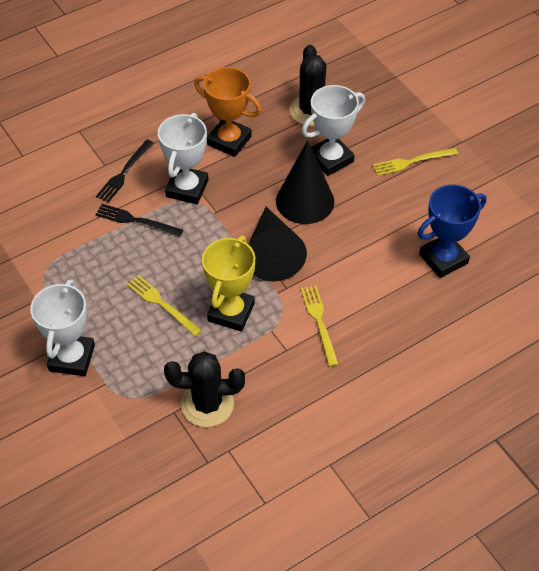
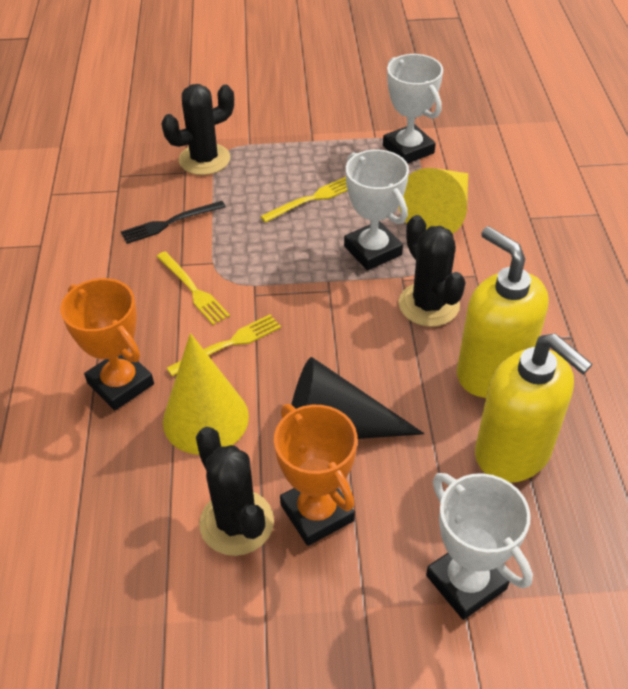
black cactus: [164,351,245,427] [290,45,327,126] = 2 -> [161,84,234,175] [196,427,274,556] [399,215,466,327] = 3
black cone: [248,207,307,282] [276,140,334,224] = 2 -> [291,357,425,439] = 1
black fork: [95,204,183,237] [96,140,153,203] = 2 -> [121,201,226,244] = 1
blue trophy: [418,185,486,278] = 1 -> none = 0
orange trophy: [194,67,262,157] = 1 -> [61,278,154,410] [274,404,357,546] = 2
yellow cone: none = 0 -> [163,333,249,455] [399,168,468,234] = 2
yellow soap dispenser: none = 0 -> [457,226,549,398] [475,333,592,483] = 2
yellow trophy: [202,236,255,332] = 1 -> none = 0

